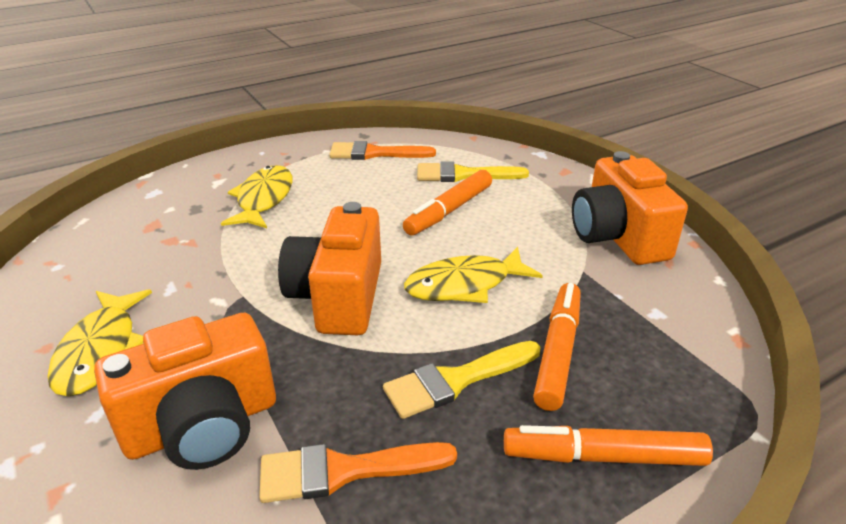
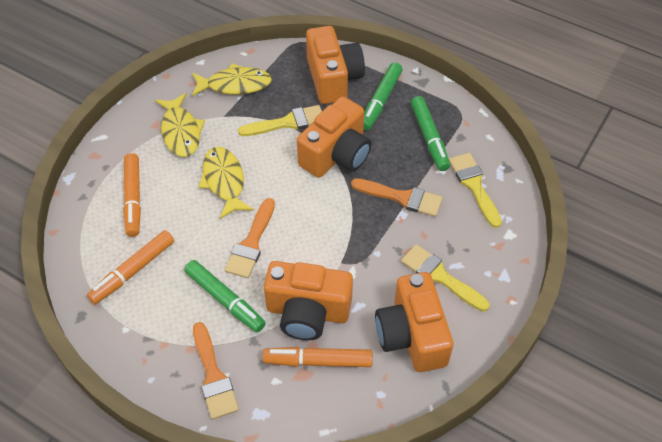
green marker: none = 0 -> [184,260,266,332] [363,62,402,130] [411,96,450,171] = 3
orange brush: [259,442,457,503] [329,141,436,160] = 2 -> [193,322,239,419] [225,198,275,278] [351,178,443,217] = 3
orange camera: [94,313,276,470] [278,202,381,335] [572,151,688,265] = 3 -> [264,261,353,341] [297,96,372,178] [306,26,365,104] [375,272,454,372] = 4
yellow brush: [383,341,541,419] [417,161,529,182] = 2 -> [238,105,322,136] [401,244,490,311] [449,153,502,228] = 3

